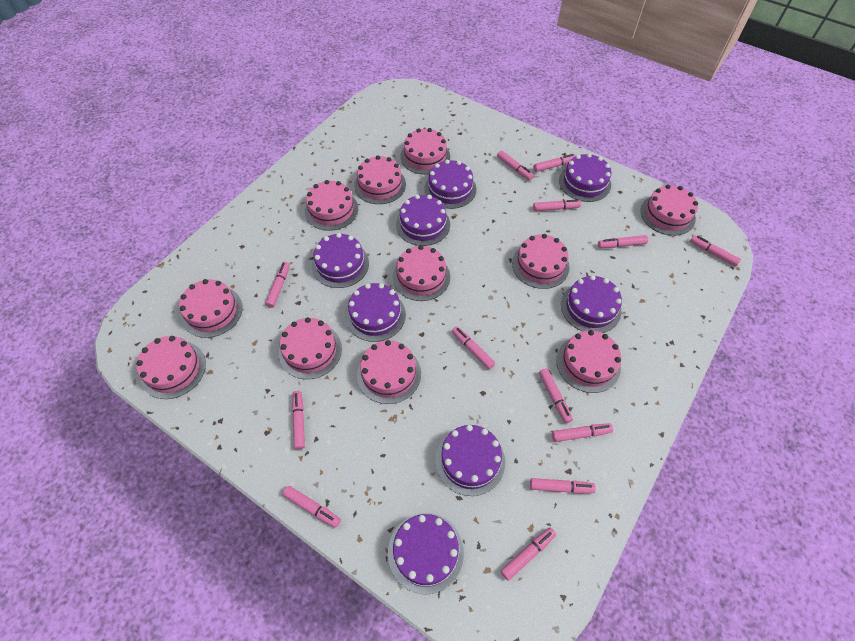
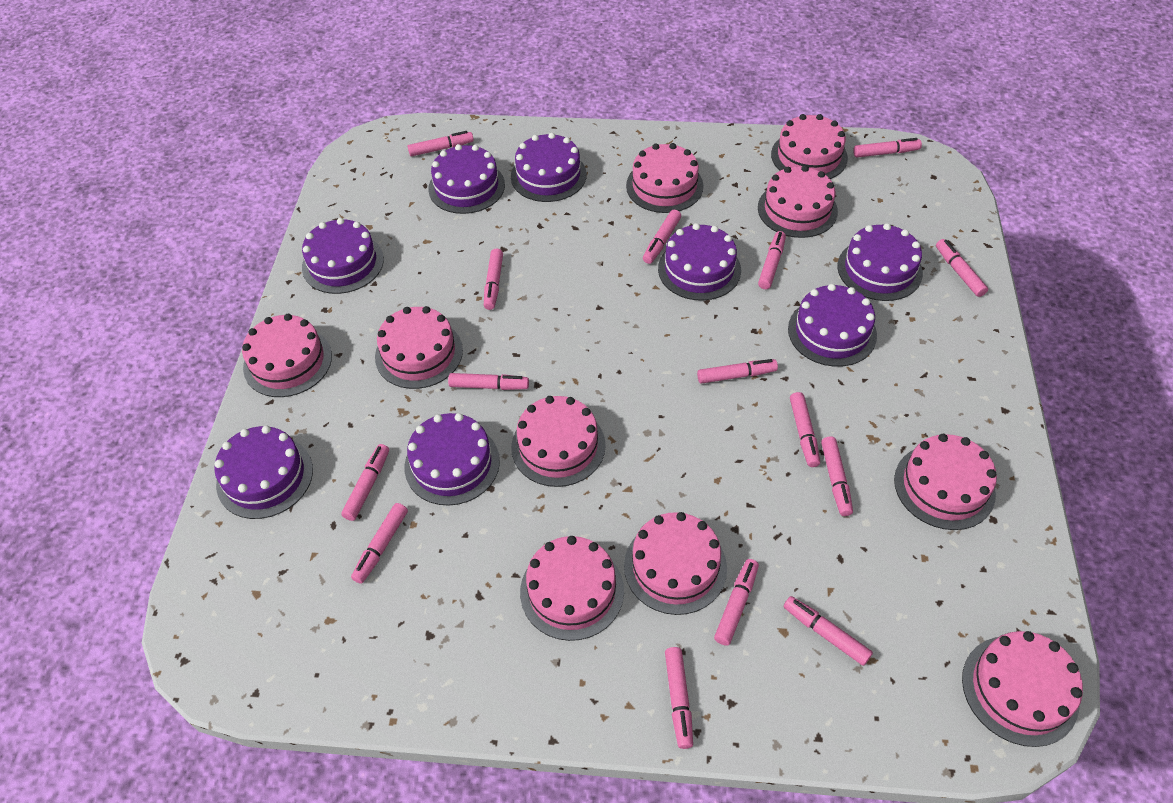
pink cake: [136,336,206,399] [179,279,243,338] [279,317,342,379] [305,180,358,231] [354,155,406,204] [357,340,421,404] [393,245,450,301] [400,128,450,175] [512,234,569,289] [556,330,621,393] [640,185,698,236] = 11 -> [242,314,332,397] [375,306,463,389] [511,396,606,487] [520,536,624,641] [624,512,727,615] [626,143,704,213] [758,165,838,238] [771,114,848,179] [894,434,997,530] [962,631,1083,747] = 10
pink marker: [265,262,290,308] [282,486,341,528] [292,391,305,450] [452,326,495,369] [497,150,534,180] [501,528,556,581] [530,478,596,493] [533,154,576,172] [533,199,581,211] [539,368,573,423] [552,423,613,442] [598,235,648,248] [690,235,741,267] = 13 -> [341,444,389,521] [351,503,408,584] [408,131,474,157] [448,373,529,390] [484,248,503,310] [643,210,681,264] [665,647,693,749] [697,359,778,384] [714,559,759,646] [758,231,786,289] [784,596,873,666] [790,392,820,467] [821,436,853,516] [853,138,922,157] [936,239,988,297] = 15

